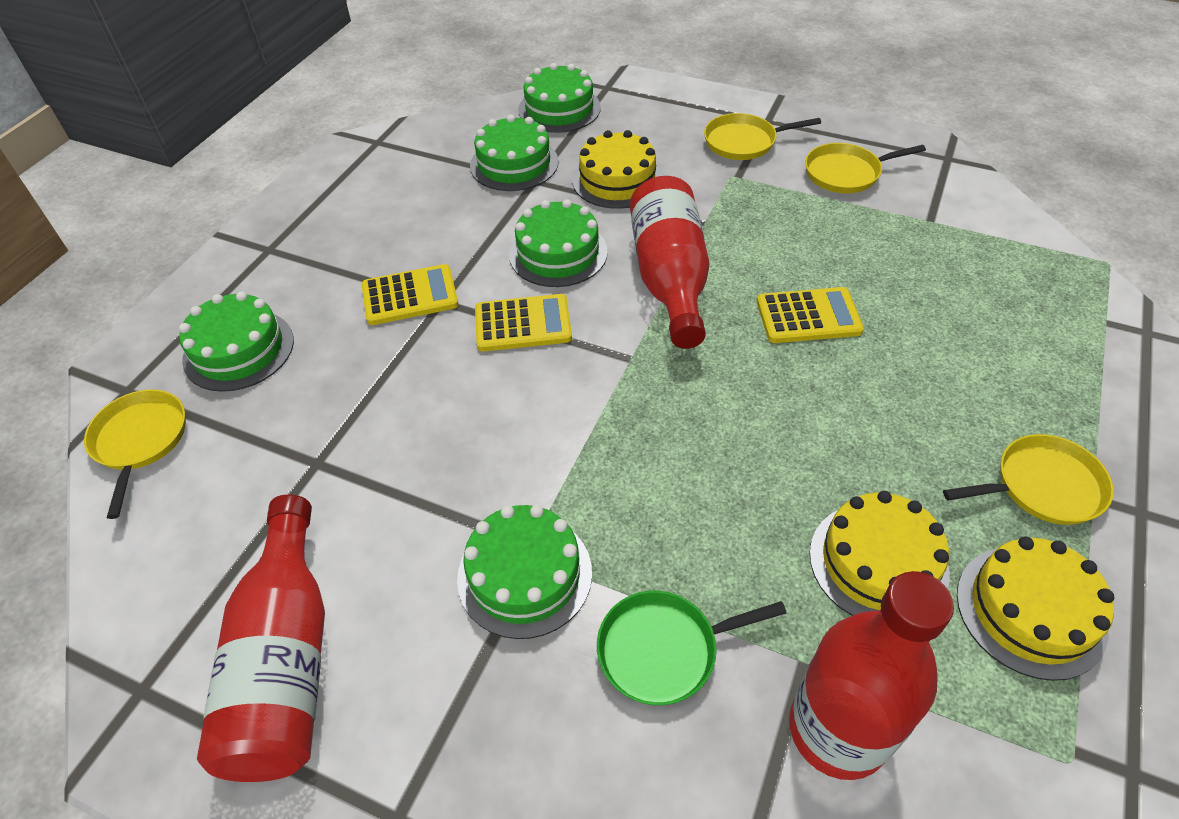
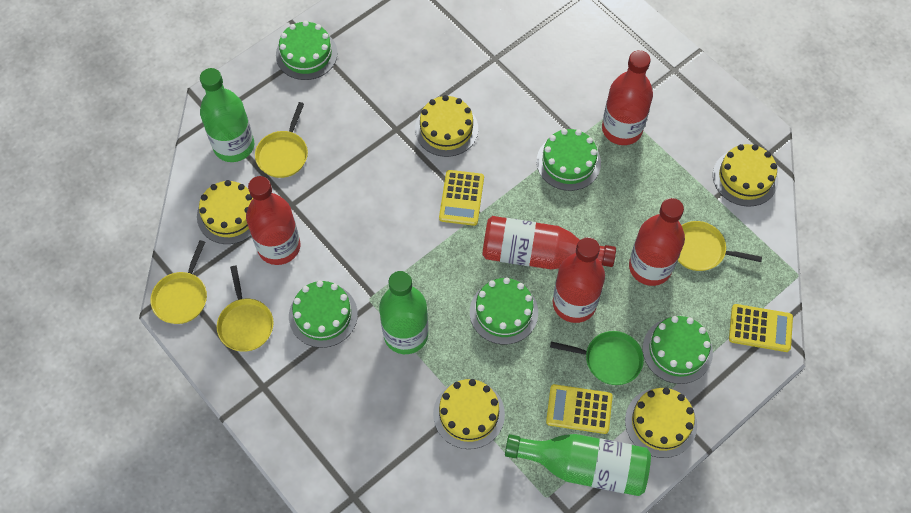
green bottle: none = 0 -> [200,68,254,162] [379,271,428,354] [505,434,651,496] = 3
red bottle: [197,494,325,782] [630,176,710,349] [789,571,954,780] = 3 -> [246,176,300,265] [482,216,616,270] [553,237,605,323] [602,50,653,145] [629,198,685,286] = 5
yellow cake: [572,130,663,209] [810,491,950,616] [957,537,1114,681] = 3 -> [197,180,253,244] [415,95,478,157] [433,379,505,449] [625,388,697,458] [713,144,778,207] = 5

